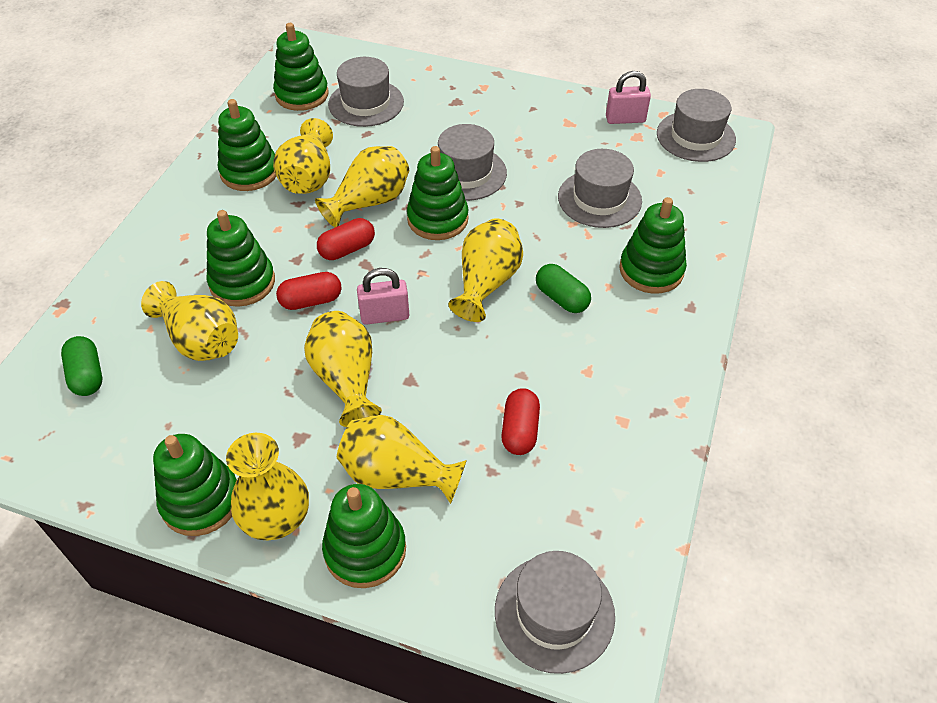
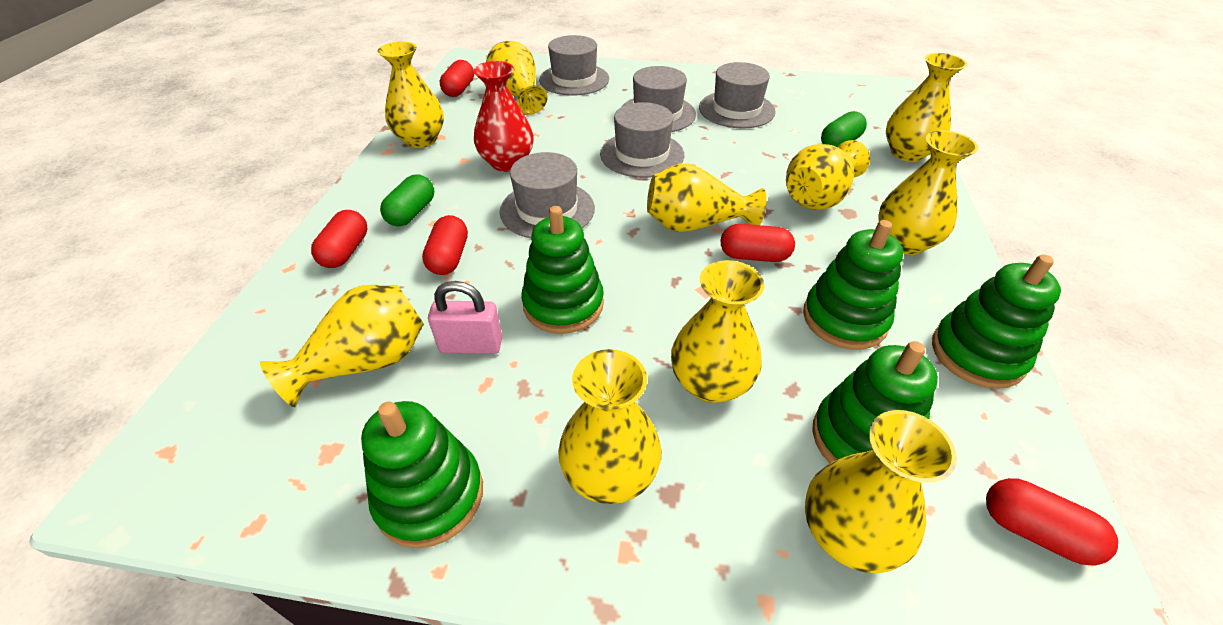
green stacking toy: [153,434,237,536] [207,210,275,307] [218,99,276,191] [273,23,329,111] [322,484,406,588] [407,146,469,240] [619,197,687,294] = 7 -> [361,401,483,548] [521,206,604,334] [803,220,903,350] [812,341,938,463] [932,254,1061,389] = 5
pink padlock: [357,268,409,325] [606,71,651,124] = 2 -> [428,281,502,354] = 1
red capsule: [276,272,342,310] [317,218,375,260] [501,388,540,455] = 3 -> [311,210,367,268] [422,215,468,275] [440,60,474,97] [721,224,795,262] [986,478,1118,566] = 5
red vase: none = 0 -> [473,61,534,172] = 1
yellow vase: [141,281,238,361] [226,433,309,540] [273,118,333,194] [304,311,382,427] [315,146,409,227] [337,415,467,504] [448,218,523,322] = 7 -> [260,285,424,407] [378,41,444,148] [486,41,547,115] [558,349,662,504] [647,163,766,232] [671,260,764,403] [786,140,870,210] [805,410,957,573] [878,130,978,255] [886,53,967,162] = 10

